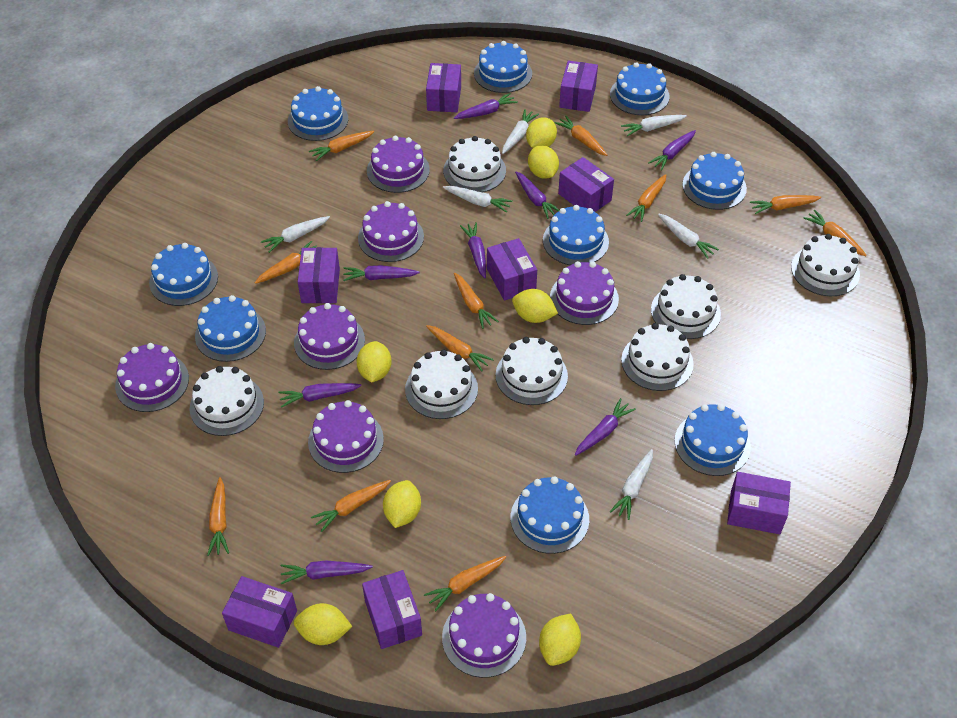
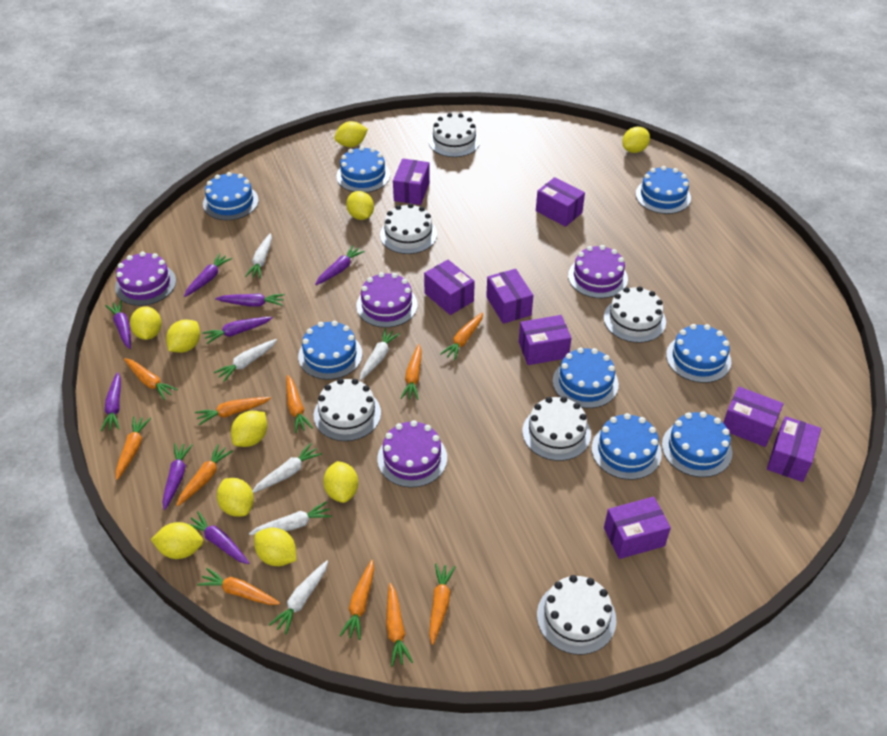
blue cake: [149,243,218,306] [195,295,266,362] [288,86,348,141] [474,41,532,93] [511,476,589,554] [543,205,609,265] [610,62,670,115] [675,404,751,476] [682,152,747,210] = 9 -> [203,172,259,220] [298,321,362,380] [336,146,390,193] [553,348,619,408] [591,413,662,480] [636,166,691,214] [662,411,732,477] [666,324,731,383] = 8
purple cake: [115,343,189,412] [294,303,365,370] [308,400,384,473] [358,201,424,262] [367,136,430,193] [442,593,526,678] [550,261,619,325] = 7 -> [115,252,176,306] [356,272,418,328] [377,420,447,487] [568,245,628,298] = 4
white cake: [190,366,264,436] [405,350,478,419] [443,136,506,192] [495,337,568,405] [621,323,694,391] [651,274,721,339] [791,234,860,296] = 7 -> [314,378,381,441] [380,203,437,254] [428,113,480,157] [522,396,591,461] [537,575,616,655] [604,286,666,343] = 6
yellow lemon: [294,603,352,645] [357,341,392,382] [383,480,421,528] [512,289,558,323] [526,117,557,148] [528,145,559,179] [539,614,581,666] = 7 -> [130,306,162,340] [151,522,203,559] [166,320,200,353] [217,478,254,517] [231,411,267,447] [254,528,296,566] [323,461,358,503] [334,121,368,147] [346,191,374,220] [622,127,650,153] = 10

